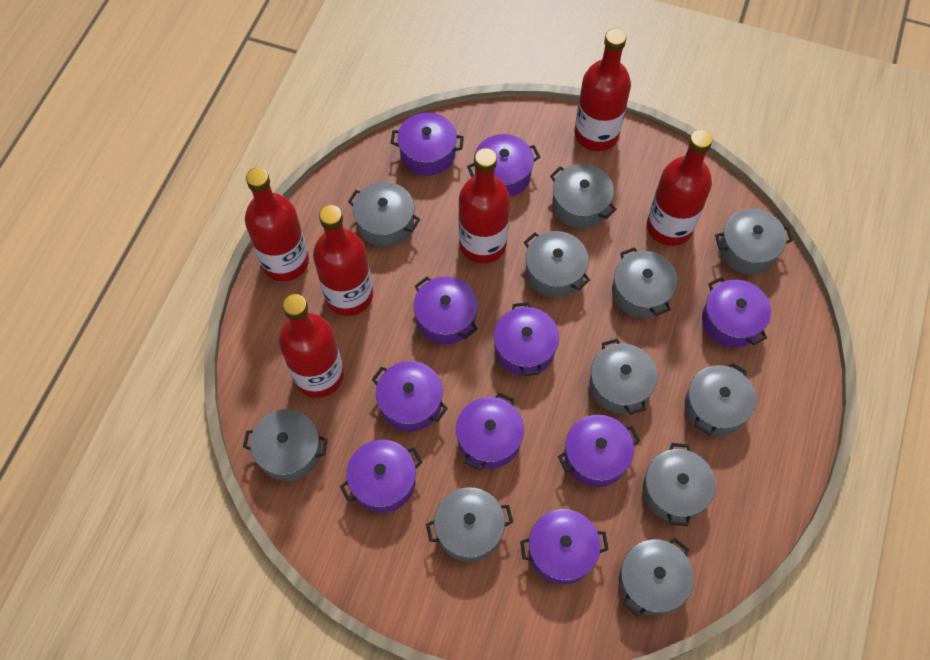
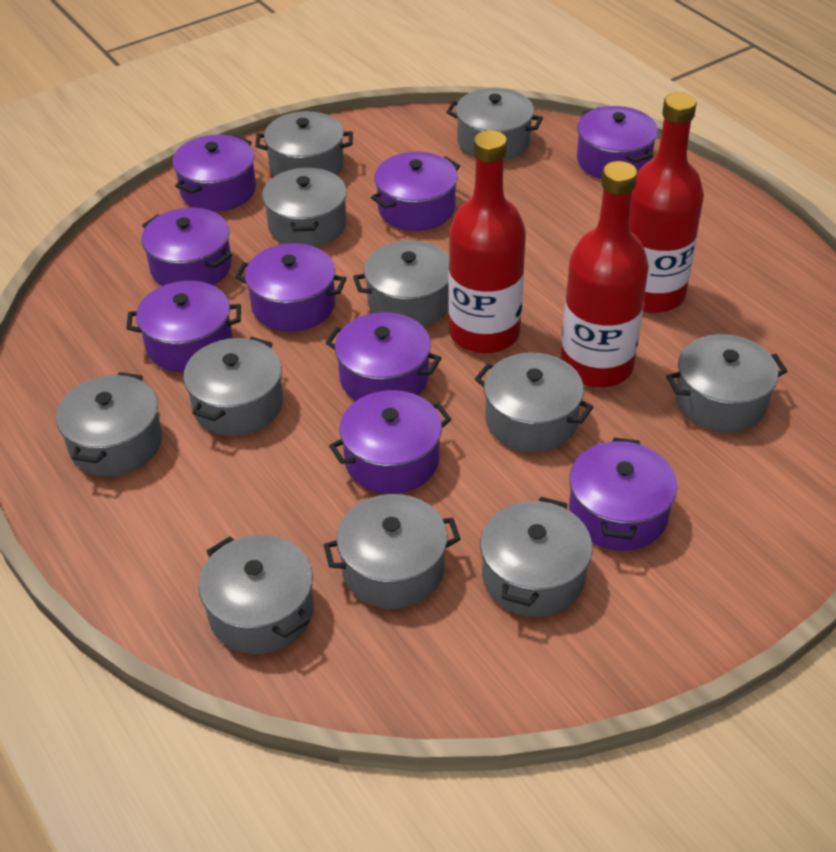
purple pot: [340,440,422,513] [372,361,448,432] [391,113,464,176] [414,276,478,344] [456,392,524,470] [467,134,540,197] [494,302,559,376] [520,509,609,584] [558,415,640,487] [702,277,771,348] = 10 -> [126,281,241,372] [141,208,232,286] [173,135,256,212] [235,243,346,332] [325,312,441,401] [329,390,452,494] [371,152,460,231] [569,438,677,551] [577,106,658,179] = 9
red bottle: [245,168,309,281] [279,294,344,398] [313,205,373,316] [459,148,510,263] [574,28,631,151] [647,129,713,246] = 6 -> [449,130,526,353] [561,161,649,387] [629,92,704,313] = 3

